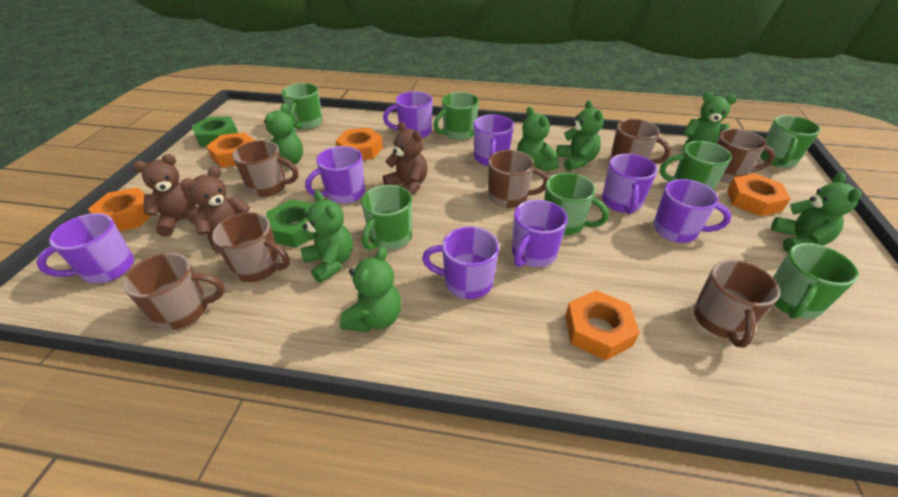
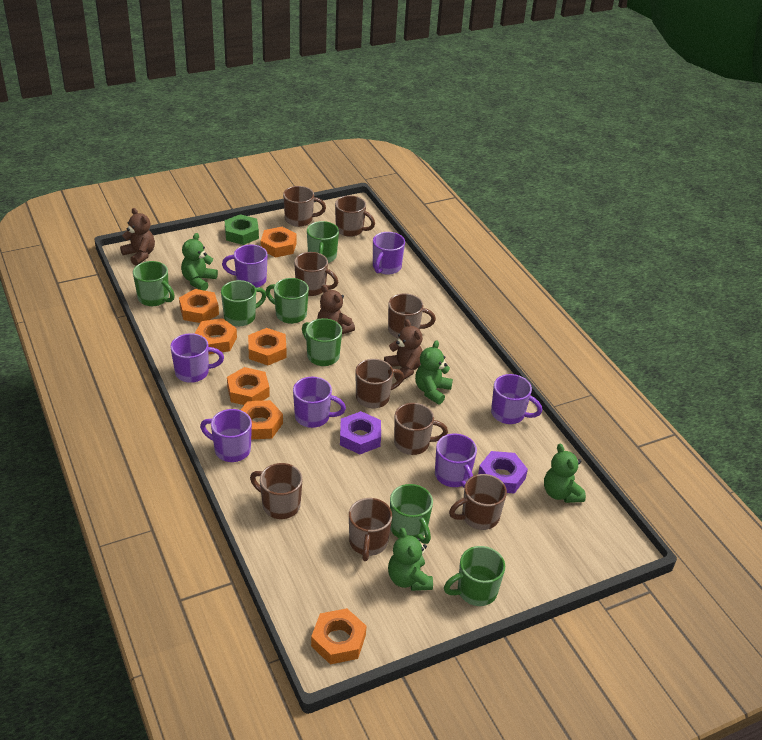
brown mug: [123,253,225,331] [212,212,290,282] [232,140,299,197] [488,150,549,208] [610,119,671,164] [693,260,780,348] [716,129,775,183] = 7 -> [250,463,303,519] [283,186,326,227] [294,252,338,296] [335,196,375,237] [349,498,392,561] [355,359,404,408] [388,293,436,339] [394,403,448,455] [449,474,507,530] = 9
green nut: [192,116,238,147] [266,200,314,248] = 2 -> [225,214,259,245] = 1
green teddy bear: [264,104,303,166] [301,190,353,283] [340,247,401,332] [517,107,559,171] [556,100,604,171] [682,92,737,152] [771,173,861,253] = 7 -> [181,233,218,291] [388,528,433,591] [415,340,453,404] [544,444,586,503] = 4
orange nut: [88,187,152,231] [206,132,255,167] [336,128,383,160] [565,290,640,360] [727,174,790,216] = 5 -> [179,289,219,323] [194,318,237,354] [227,367,270,405] [241,400,283,439] [248,328,286,365] [261,227,297,258] [311,608,367,664] = 7
purple mug: [36,213,134,283] [305,146,365,204] [383,91,433,138] [422,227,499,299] [474,114,514,166] [512,200,568,267] [602,154,658,214] [653,179,731,243] = 8 -> [170,333,224,383] [200,409,252,462] [222,244,268,288] [293,377,346,428] [373,232,405,275] [435,433,477,488] [491,374,542,424] = 7
purple nut: none = 0 -> [340,411,381,454] [478,451,528,494] = 2

